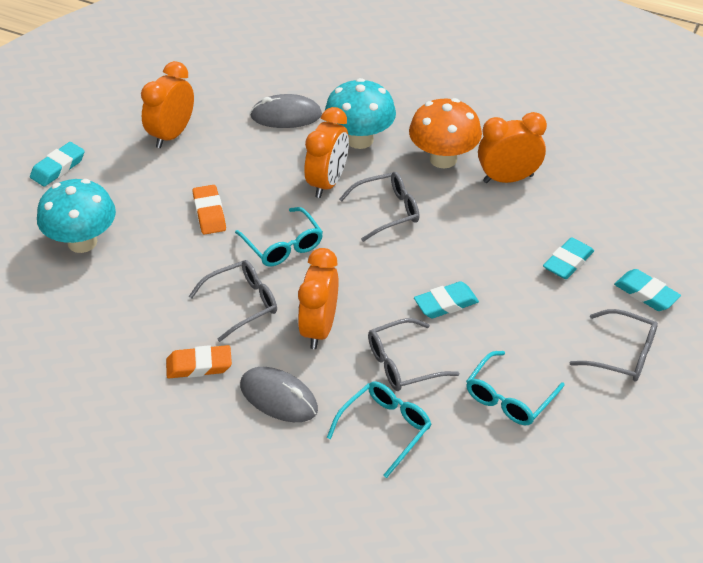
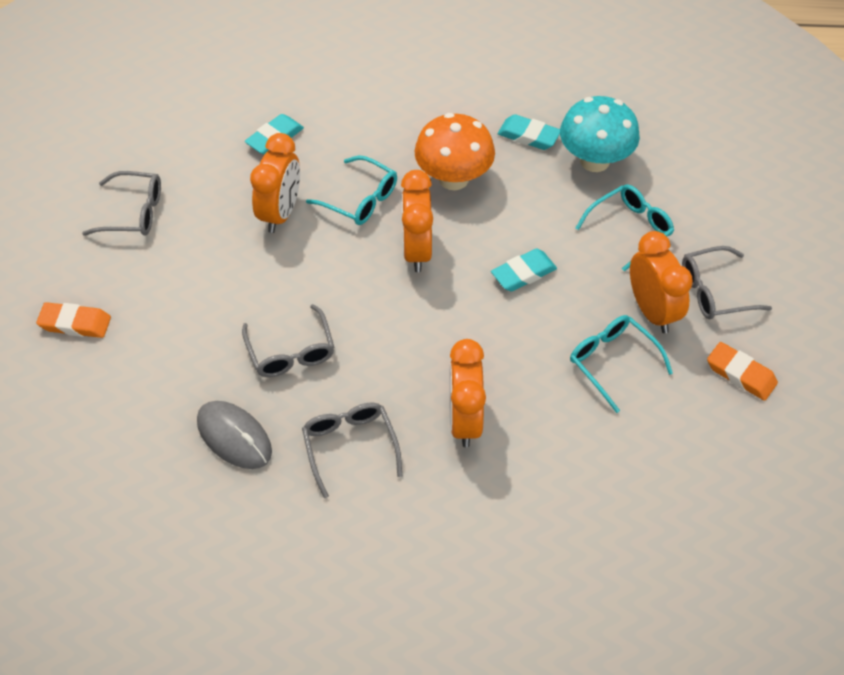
grey mouse: [240,367,318,422] [250,94,322,128] = 2 -> [197,401,272,469] = 1
turquoise eraser: [30,142,85,187] [414,281,479,318] [543,238,594,279] [614,269,681,311] = 4 -> [245,114,304,155] [491,248,557,291] [498,114,560,150] = 3
turquoise mushroom: [37,179,116,253] [325,78,396,149] = 2 -> [560,96,640,172] = 1

